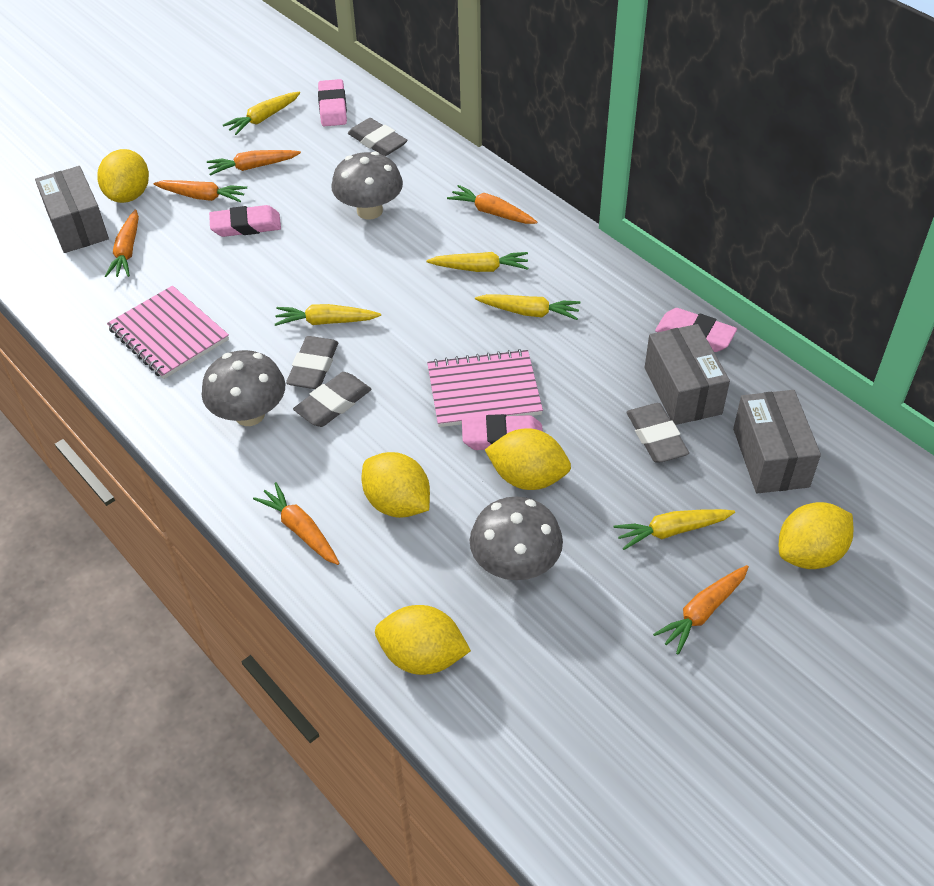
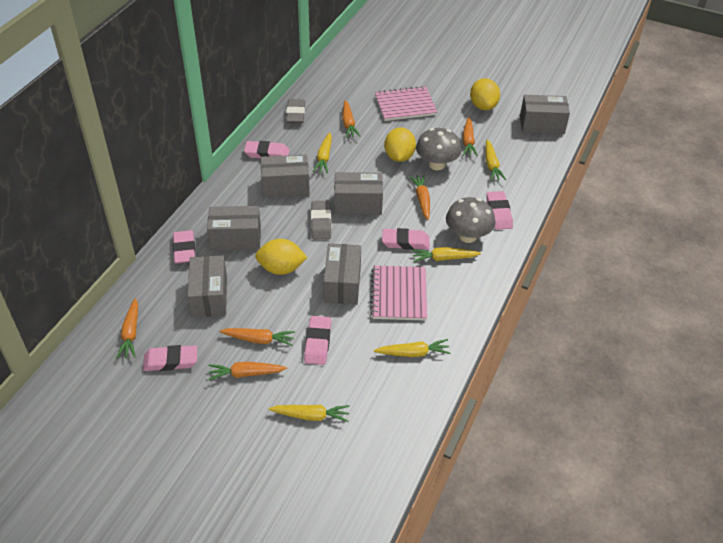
grey box: [35,166,109,253] [645,324,730,425] [733,390,821,493] = 3 -> [187,255,227,317] [207,206,261,251] [261,155,310,198] [324,243,361,304] [334,172,383,215] [520,95,570,134] = 6
grey eraser: [286,336,338,389] [293,372,371,427] [348,118,407,156] [627,403,689,463] = 4 -> [286,99,305,124] [311,201,331,240] = 2
grey mushroom: [202,350,286,426] [331,151,403,220] [470,497,563,580] = 3 -> [416,128,462,170] [446,197,495,243] = 2
pink eraser: [209,205,281,237] [318,79,347,126] [462,414,543,450] [655,308,737,352] = 4 -> [143,345,197,371] [173,230,195,263] [244,141,290,158] [304,316,331,365] [382,228,430,250] [487,191,513,230] = 6
yellow lemon: [97,149,149,203] [362,452,430,518] [375,605,471,675] [485,428,571,490] [779,502,853,569] = 5 -> [255,239,308,275] [384,127,416,162] [470,78,500,110] = 3

